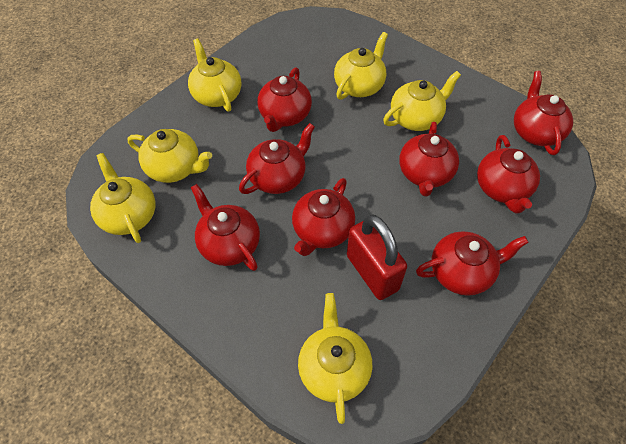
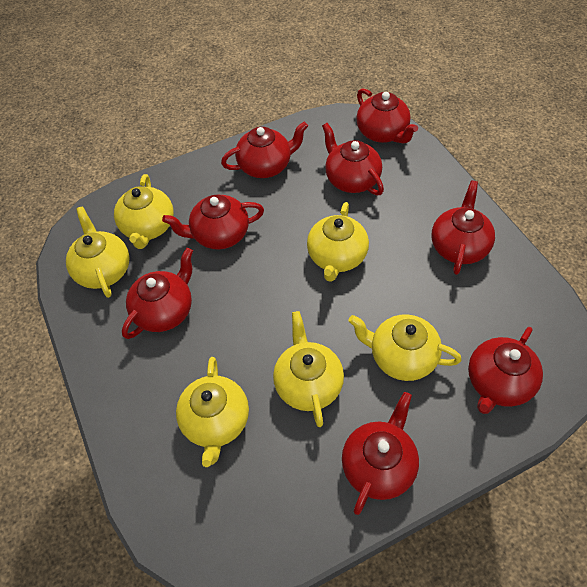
red padlock: [347,215,407,300] = 1 -> none = 0

